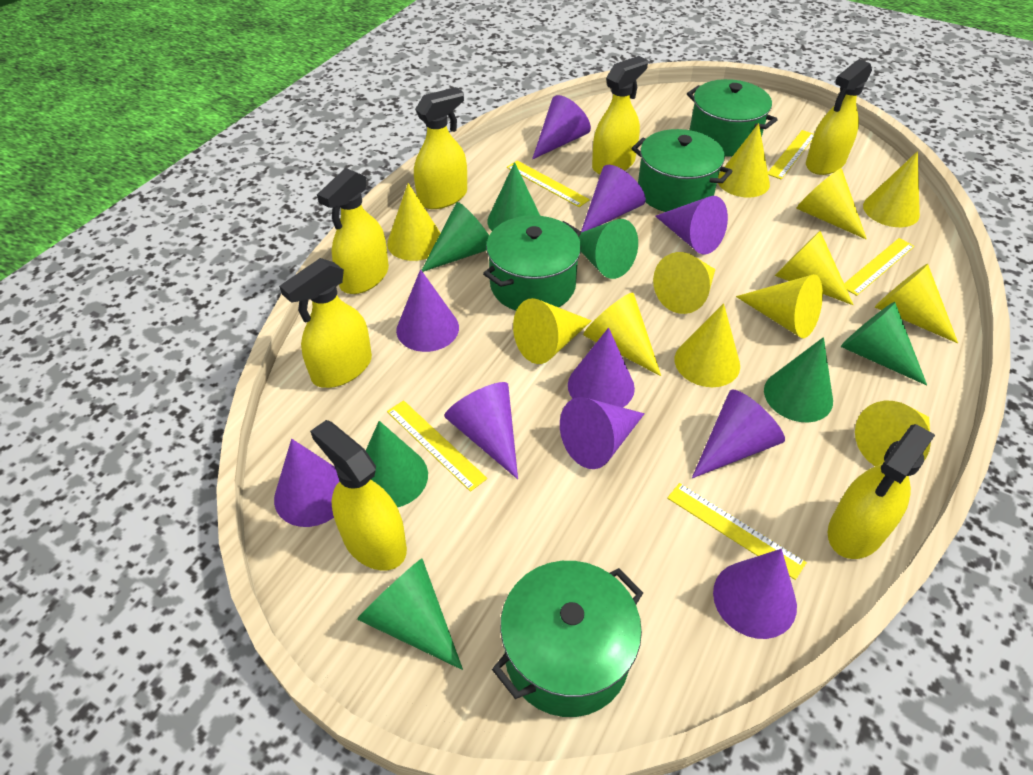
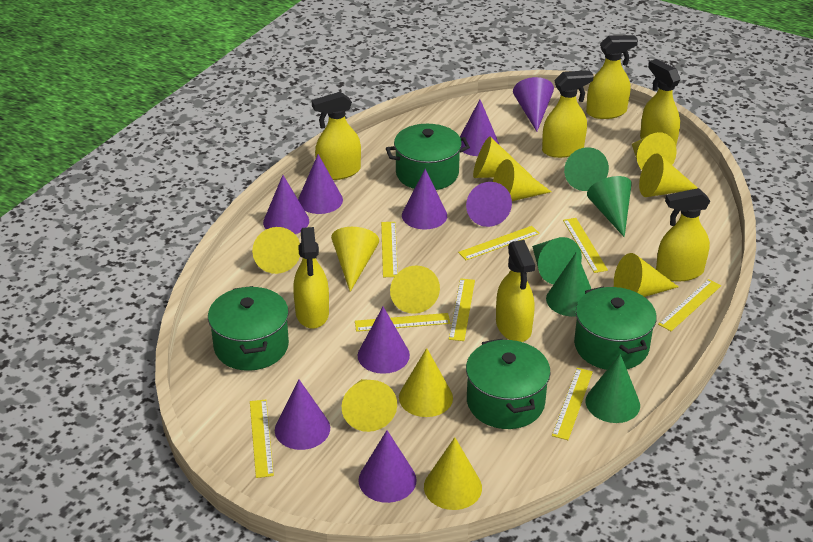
green cone: [357,559,463,670] [366,421,428,507] [422,202,489,272] [487,162,540,231] [579,219,638,279] [764,337,833,423] [841,302,927,385] = 7 -> [532,237,582,284] [546,252,591,317] [564,147,609,191] [586,354,640,423] [587,176,632,237] = 5
purple cone: [274,439,340,527] [396,269,459,352] [444,382,518,479] [532,95,591,159] [560,397,645,469] [568,328,635,408] [581,165,646,232] [655,196,728,254] [692,390,785,478] [713,549,797,639] = 10 -> [263,175,309,234] [275,380,330,450] [298,154,343,214] [357,307,410,374] [358,430,417,503] [402,169,447,229] [460,100,499,156] [466,182,512,227] [513,77,554,131] = 9
yellow cone: [387,183,440,261] [513,298,591,364] [583,293,661,376] [653,252,715,314] [675,303,740,387] [718,123,770,197] [736,274,823,338] [775,231,853,305] [796,168,867,239] [855,401,931,466] [863,151,920,227] [875,264,958,343] = 12 -> [252,227,300,274] [331,227,379,292] [342,379,397,432] [390,265,440,314] [399,348,453,417] [424,437,482,510] [473,137,531,178] [493,159,551,201] [614,253,678,297] [632,132,677,170] [639,153,698,197] = 11
yellow ruler: [387,400,487,492] [507,160,590,207] [667,483,807,580] [768,130,814,180] [844,238,915,296] = 5 -> [250,400,274,478] [355,313,450,332] [381,222,398,277] [449,278,475,341] [458,226,540,260] [552,368,593,440] [563,218,608,273] [658,279,721,331] = 8

